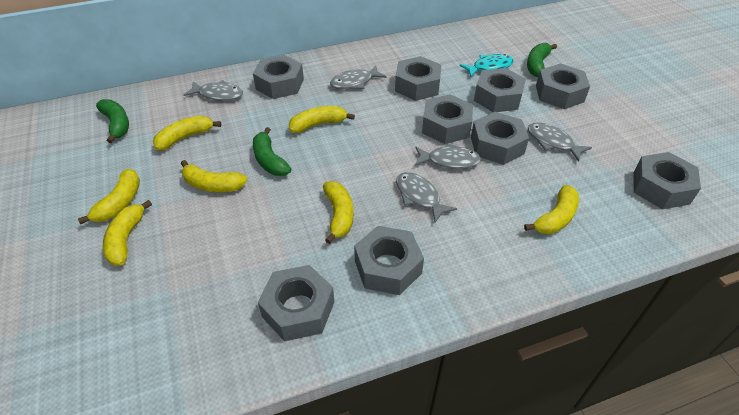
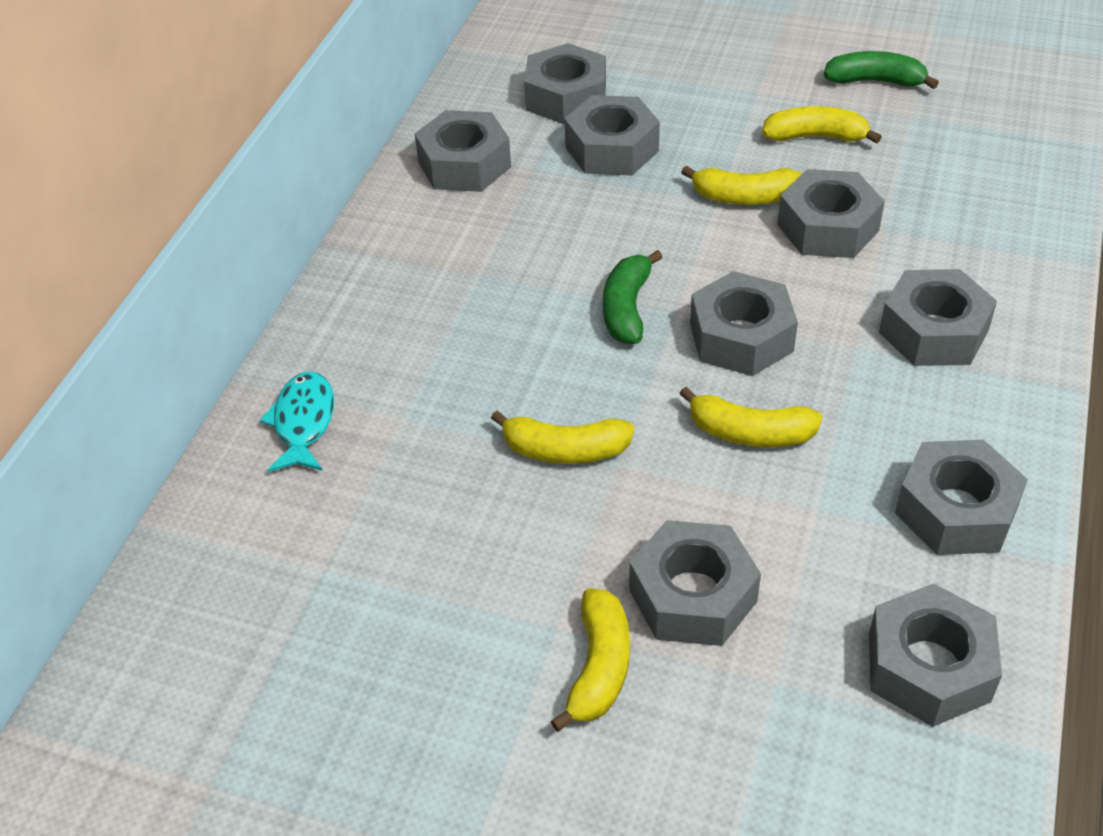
green banana: [96,99,129,143] [253,127,291,176] [527,43,557,77] = 3 -> [603,250,663,344] [824,51,939,89] = 2
grey fish: [183,80,243,101] [330,65,386,89] [396,172,457,222] [415,143,481,169] [528,122,592,162] = 5 -> none = 0
yellow banana: [78,169,140,224] [103,200,152,265] [153,116,221,150] [181,160,247,192] [289,106,355,133] [323,181,353,244] [524,185,579,234] = 7 -> [491,411,634,464] [550,588,630,732] [680,386,822,447] [681,165,802,205] [762,106,882,144] = 5

